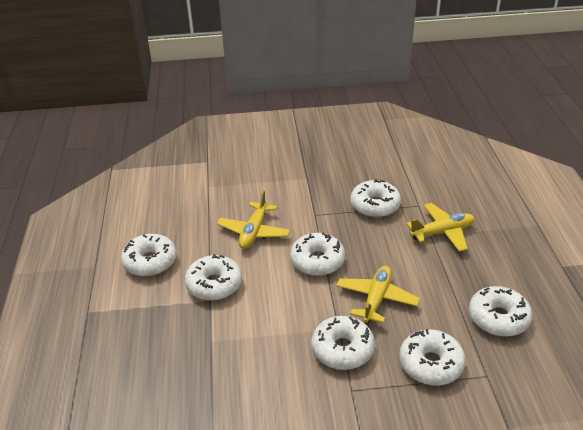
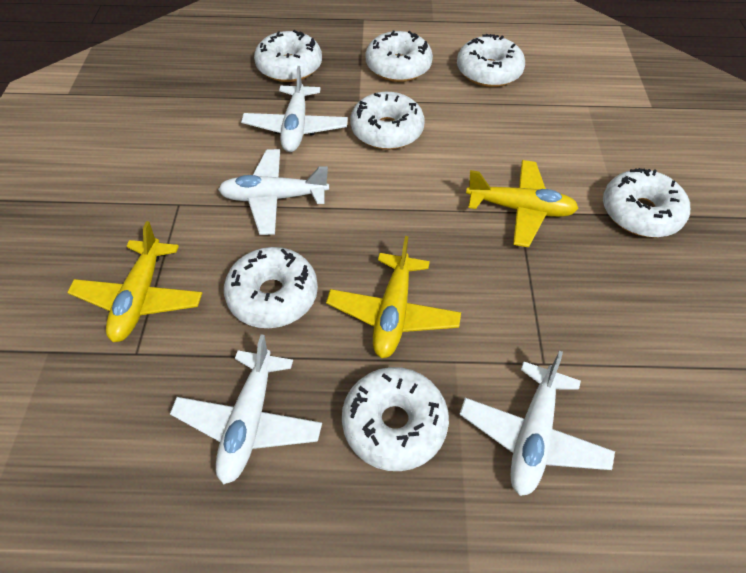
white plane: none = 0 -> [170,334,322,484] [218,149,329,235] [241,66,348,152] [459,351,615,496] = 4

